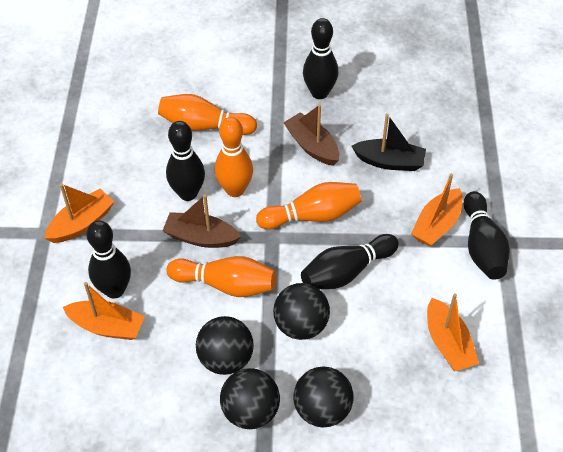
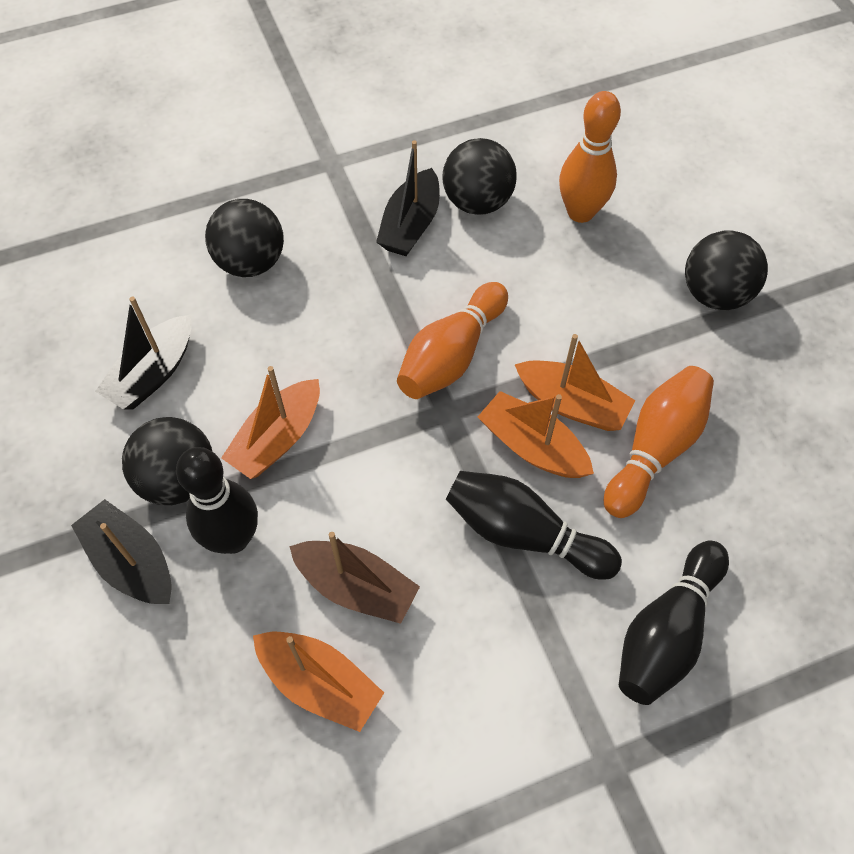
black boat: [352,114,426,171] = 1 -> [71,499,172,604] [95,297,192,410] [376,140,440,256] = 3
black bowling pin: [86,220,131,299] [166,121,205,201] [301,234,399,289] [303,18,339,99] [463,191,510,280] = 5 -> [176,447,258,554] [446,471,622,580] [619,541,729,705] = 3
brown boat: [163,194,241,248] [283,104,339,166] = 2 -> [289,532,420,624] = 1
orange bowling pin: [158,94,257,135] [166,256,276,297] [215,117,253,197] [256,182,362,230] = 4 -> [397,282,508,399] [559,91,621,223] [604,366,714,518] = 3

